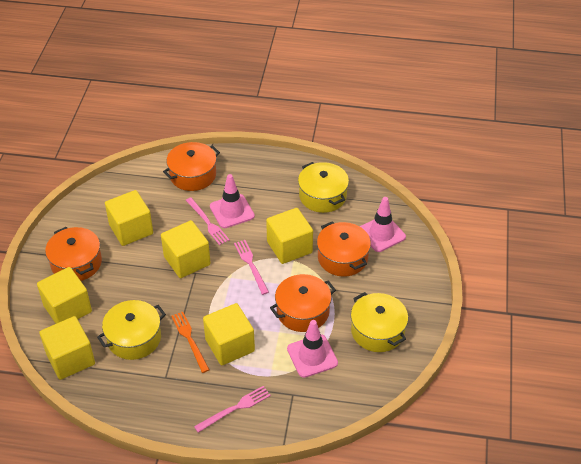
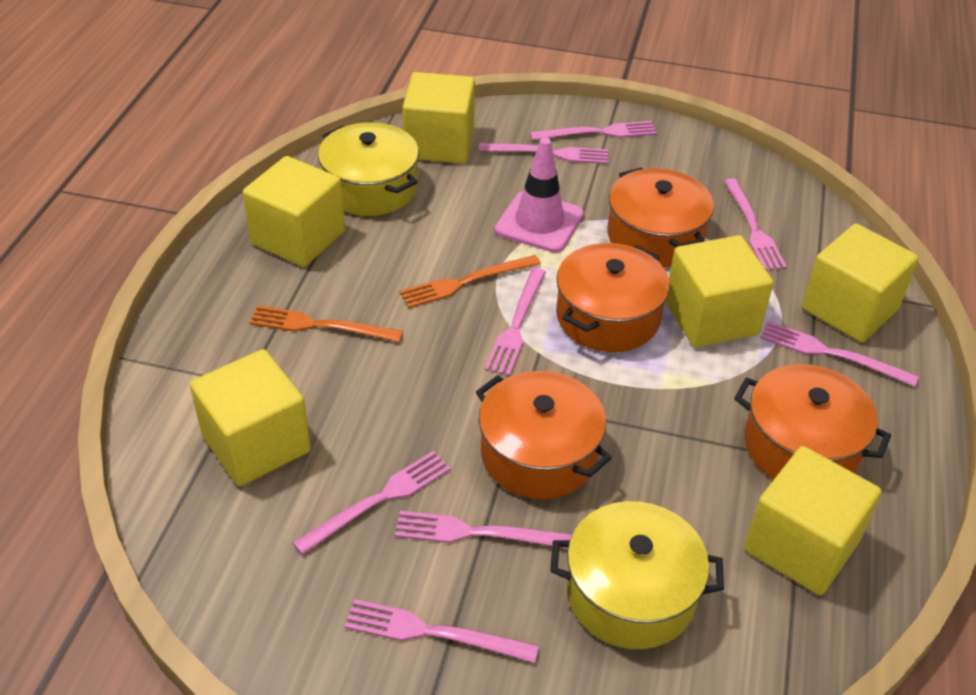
orange fork: [171,312,209,373] = 1 -> [249,306,403,342] [399,255,541,308] = 2
pink fork: [186,197,230,245] [194,386,271,433] [234,240,269,295] = 3 -> [293,451,451,555] [344,599,539,663] [395,511,572,549] [479,143,608,164] [485,268,546,376] [530,121,657,140] [724,178,787,270] [761,321,919,387] = 8
pink traffic cone: [210,174,255,228] [287,320,338,378] [360,197,406,252] = 3 -> [495,138,584,253] = 1
yellow pot: [97,300,166,360] [298,162,349,213] [351,292,408,352] = 3 -> [318,122,419,216] [550,501,724,649] = 2

